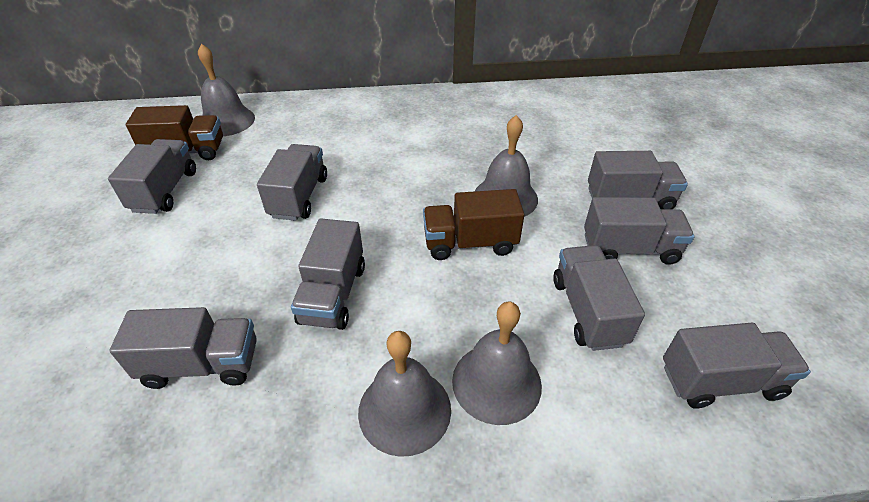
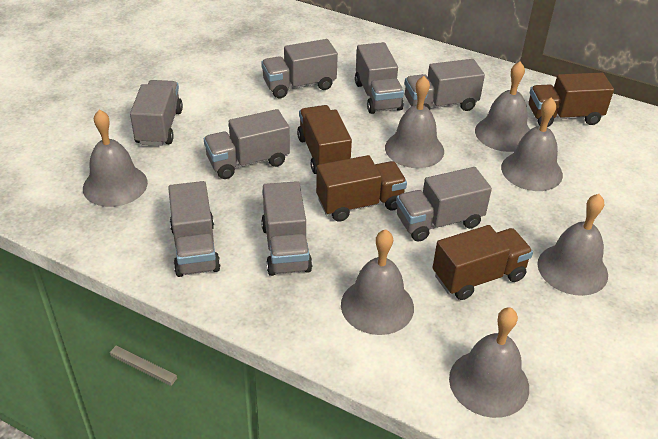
brown truck: [126,105,223,160] [423,189,525,260] = 2 -> [297,105,352,174] [316,155,407,222] [433,225,533,300] [529,73,614,127] = 4
grey bell: [198,44,255,136] [358,331,451,457] [452,302,542,425] [475,115,538,217] = 4 -> [83,109,148,207] [341,229,414,335] [385,76,444,168] [449,308,529,418] [475,62,530,152] [501,97,563,191] [537,194,608,296] = 7

